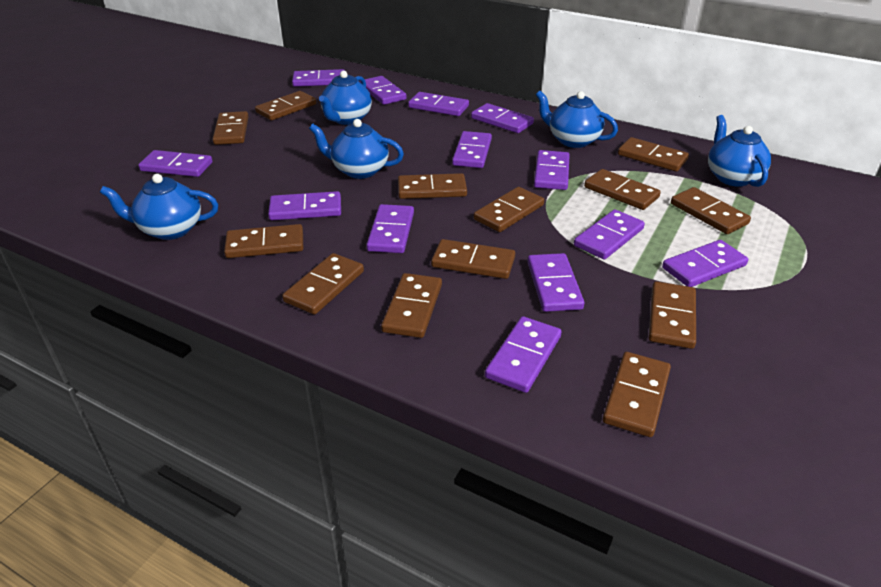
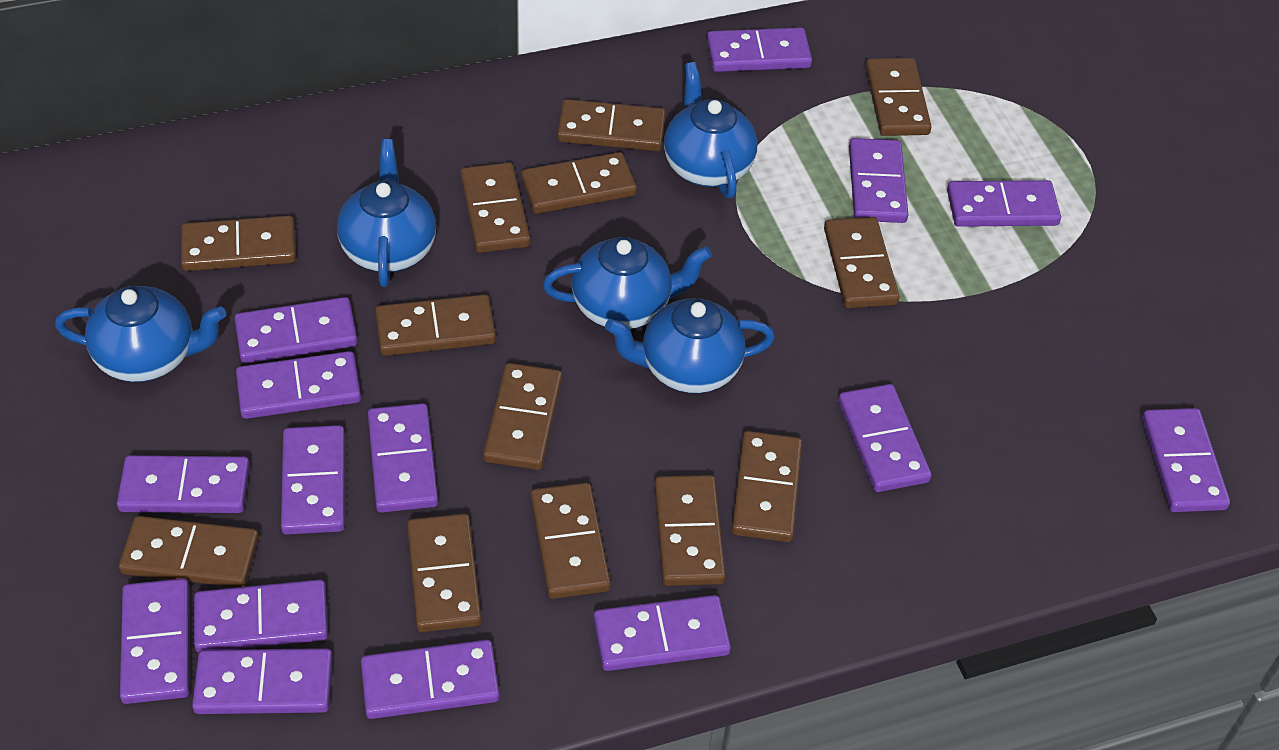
purple domino: [138,150,212,177] [268,191,341,220] [292,69,345,87] [360,76,407,105] [367,204,414,253] [408,92,469,116] [452,131,492,168] [471,103,534,133] [485,316,562,393] [527,253,585,312] [534,150,570,190] [574,209,645,260] [662,240,748,287] = 13 -> [117,455,250,513] [120,578,190,704] [192,648,333,714] [194,579,328,653] [234,297,358,363] [236,351,361,419] [281,425,345,535] [361,639,500,719] [368,403,438,513] [593,595,731,671] [707,28,812,72] [838,384,932,492] [849,138,908,223] [947,180,1061,227] [1142,408,1230,512] = 15

